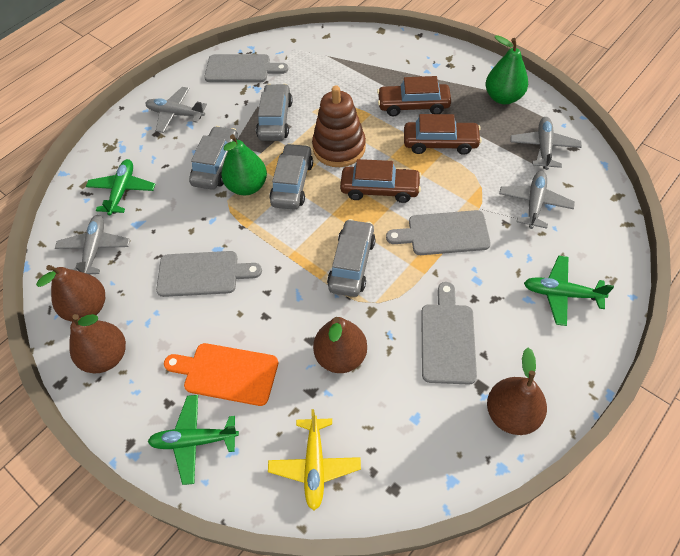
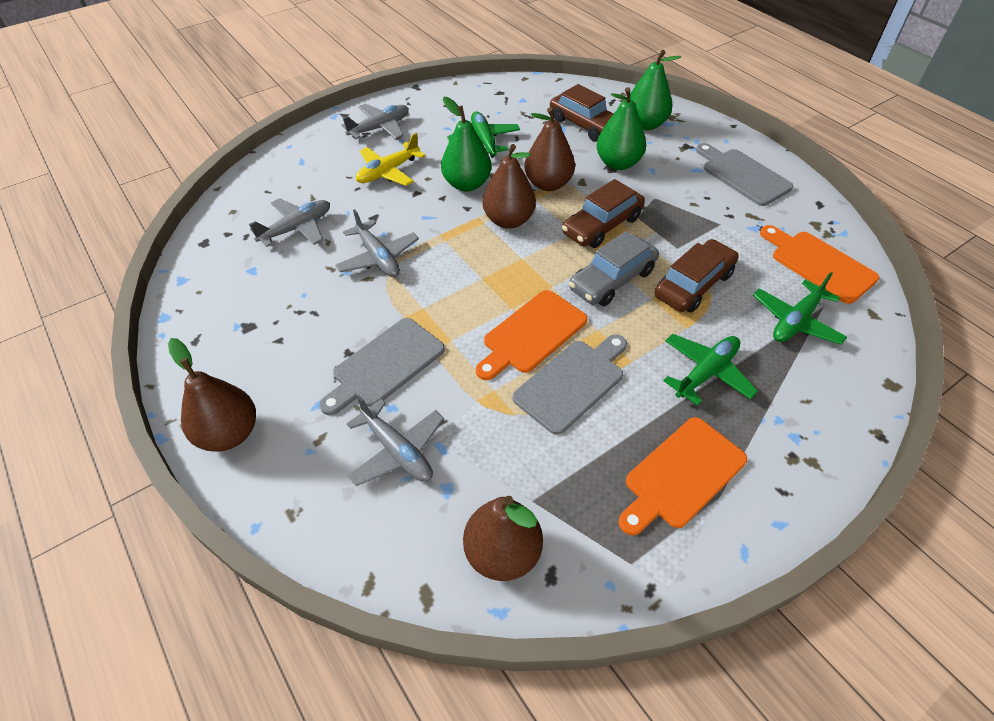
brown stacking toy: [312,85,366,167] = 1 -> none = 0
green pear: [221,134,267,195] [485,35,528,104] = 2 -> [441,97,491,192] [597,87,646,170] [630,50,681,130] = 3
grey car: [189,126,238,189] [256,84,293,141] [269,143,313,210] [327,219,376,297] = 4 -> [569,231,659,306] = 1
grey cutting board: [156,251,262,297] [204,54,288,83] [386,210,491,255] [421,282,477,385] = 4 -> [319,318,445,416] [513,334,627,435] [696,143,794,206] = 3
orange cutting board: [164,343,278,406] = 1 -> [476,290,588,380] [618,417,747,535] [760,225,879,304] = 3

